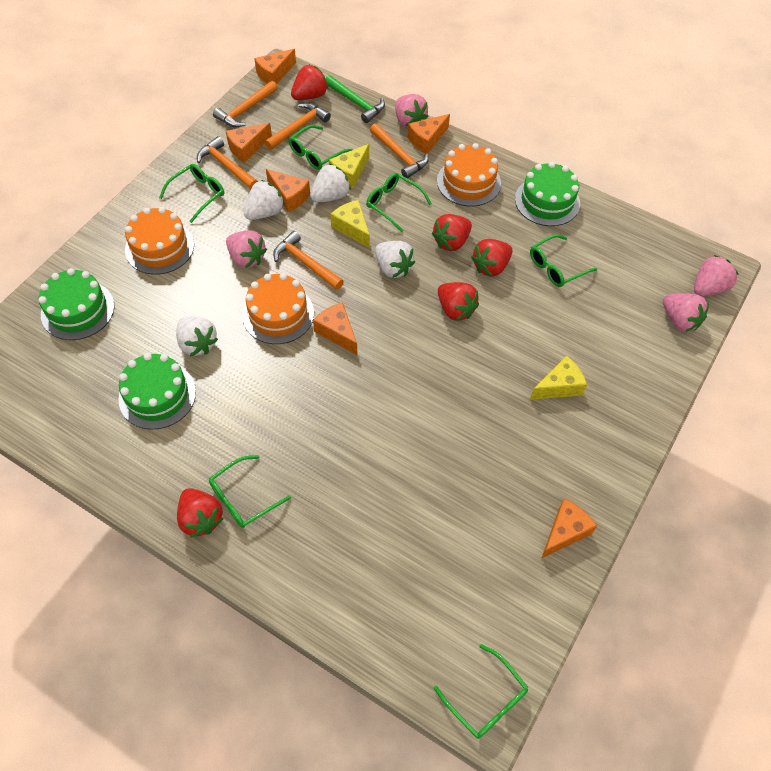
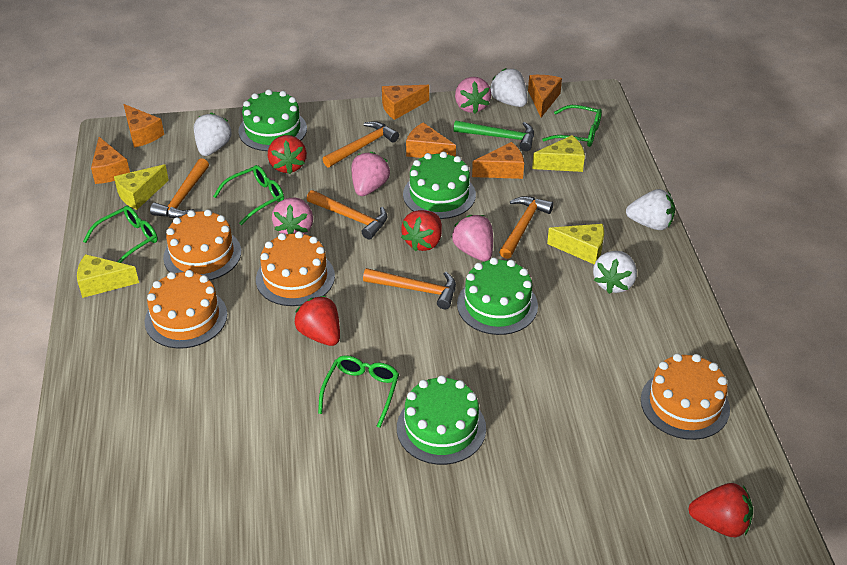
green cake: [39,268,114,340] [118,353,196,429] [515,162,580,226] = 3 -> [238,89,307,151] [397,375,486,465] [403,152,476,219] [457,257,538,335] = 4
green glasses: [159,164,224,223] [209,455,291,528] [289,125,353,170] [366,173,432,232] [434,644,528,739] [530,234,597,287] = 6 -> [83,206,158,263] [213,165,284,225] [318,355,399,428] [542,105,602,147] = 4
orange cake: [125,207,194,275] [242,273,314,344] [437,143,501,206] = 3 -> [145,270,227,349] [163,209,241,280] [256,231,335,306] [641,353,730,440] = 4
red strawberry: [177,488,223,538] [291,64,328,100] [432,214,472,251] [438,282,479,321] [471,239,513,276] = 5 -> [268,135,307,174] [294,296,340,346] [401,210,442,251] [688,483,753,537] = 4
yellow cheese: [329,144,369,188] [330,200,370,248] [530,356,587,400] = 3 -> [77,254,139,298] [114,164,169,210] [532,135,585,172] [547,224,604,264] = 4

